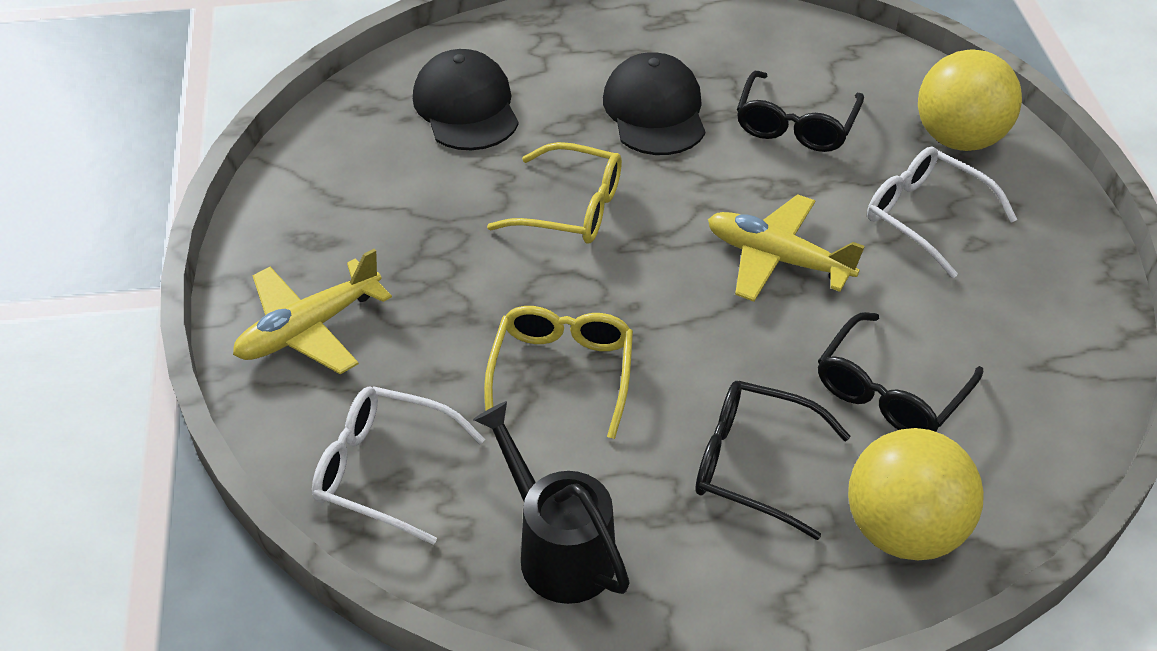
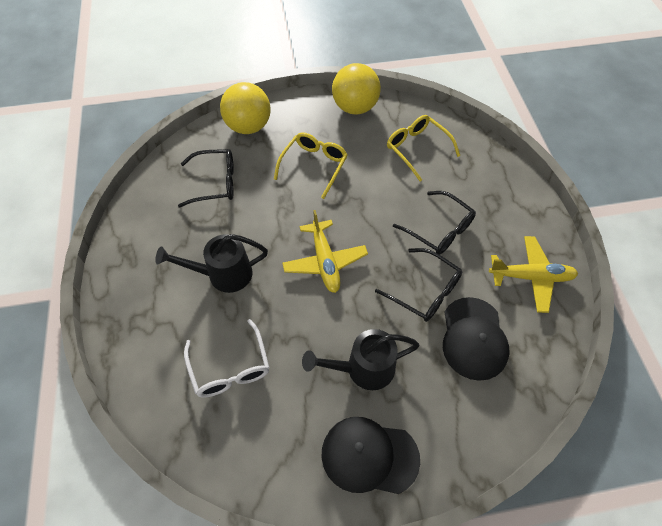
black watering can: [473,401,630,604] = 1 -> [155,234,268,293] [302,329,419,390] = 2
white glasses: [312,386,485,545] [867,146,1017,278] = 2 -> [184,319,269,398] = 1

